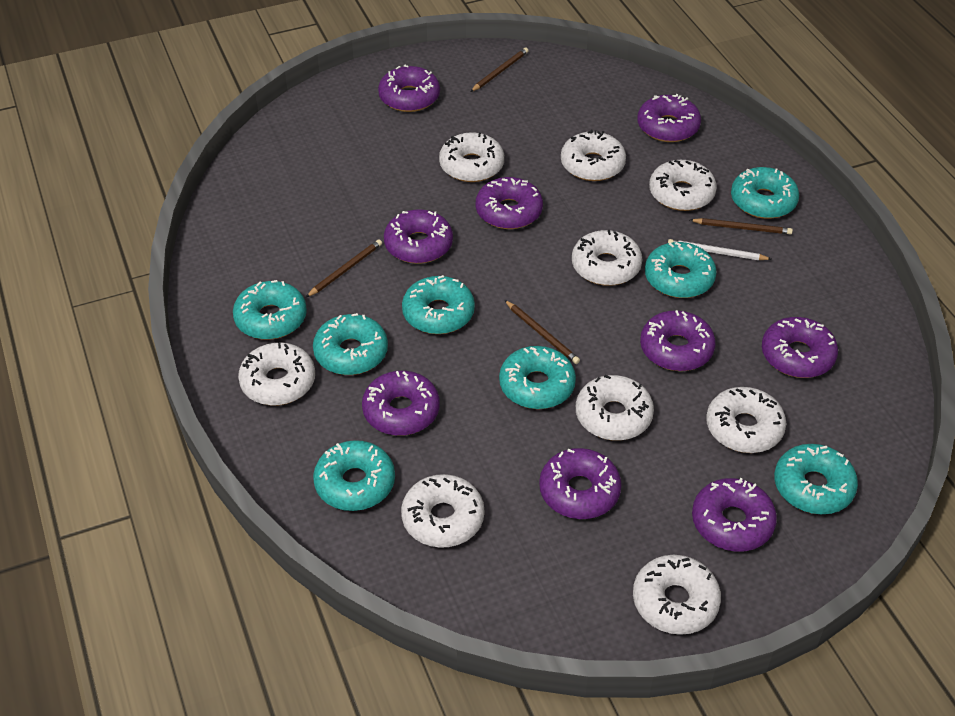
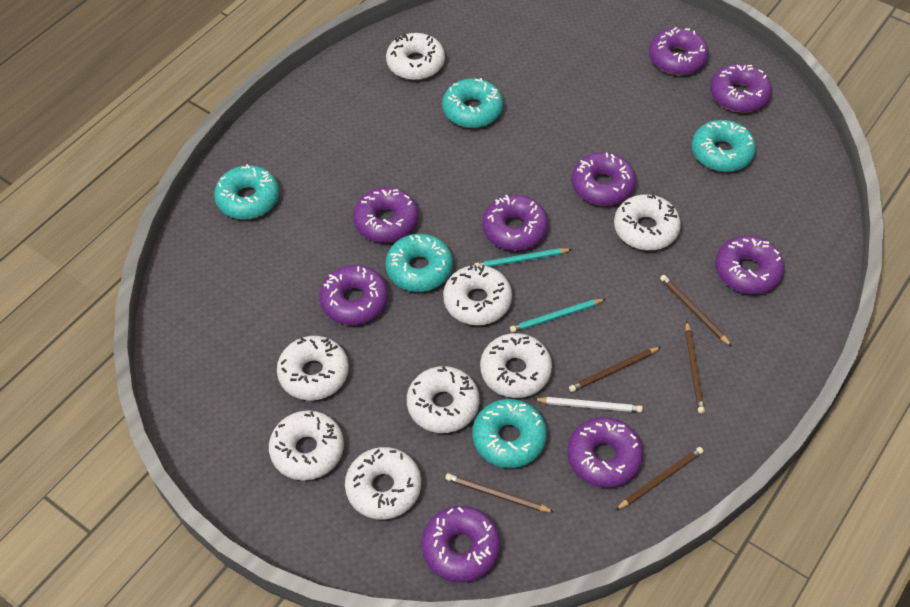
brown pencil: [306,239,382,297] [470,48,529,92] [505,300,580,364] [690,218,793,235] = 4 -> [445,473,554,512] [569,347,661,392] [616,447,703,510] [660,275,732,346] [685,321,705,414] = 5
turquoise donut: [233,280,307,340] [313,313,388,375] [313,440,395,511] [402,275,475,334] [499,346,576,409] [645,242,717,298] [731,167,799,219] [774,444,858,514] = 8 -> [214,164,279,220] [385,234,453,292] [442,78,503,128] [472,399,547,468] [692,120,756,172] = 5
turquoise pencil: none = 0 -> [474,248,572,267] [510,299,605,333] = 2
white donut: [238,343,315,406] [401,474,484,548] [439,132,504,182] [561,130,626,181] [572,230,642,286] [576,375,654,441] [633,555,721,635] [649,160,717,211] [706,387,786,453] = 9 -> [269,410,344,480] [277,336,349,400] [345,447,421,520] [386,33,445,80] [407,366,479,433] [443,265,512,325] [480,333,552,398] [614,194,681,250] = 8

